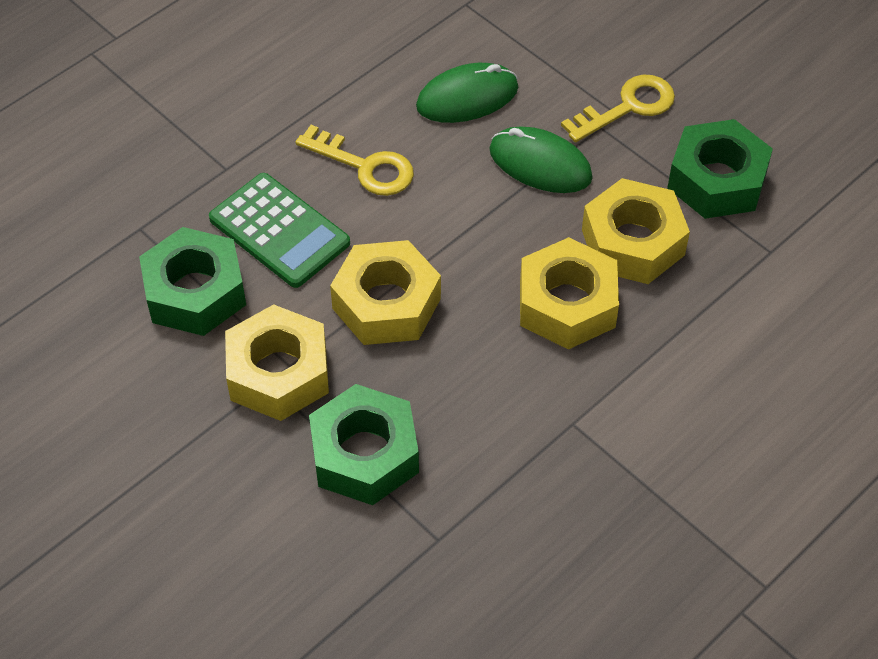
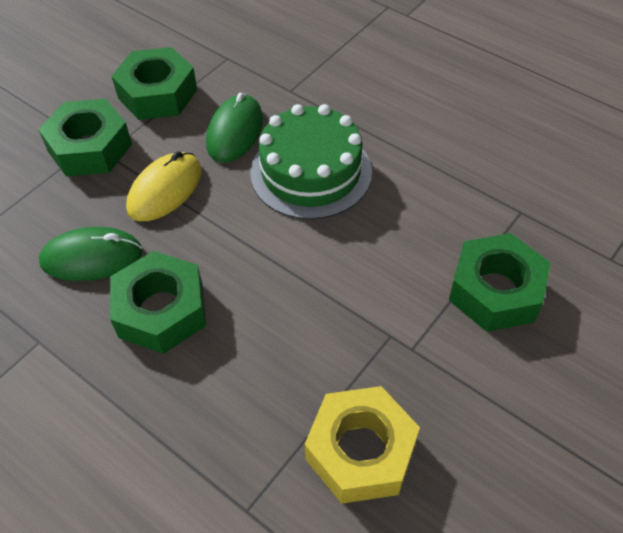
green cake: none = 0 -> [250,104,372,220] = 1
green calculator: [209,173,350,288] = 1 -> none = 0
green nut: [139,227,246,336] [309,384,419,505] [667,119,773,219] = 3 -> [38,99,132,177] [110,251,206,354] [112,47,197,120] [449,233,550,332] = 4
yellow key: [295,125,414,196] [561,75,675,142] = 2 -> none = 0
yellow mouse: none = 0 -> [126,151,202,221] = 1
yellow nut: [225,304,329,421] [330,240,441,345] [520,237,619,350] [582,178,690,284] = 4 -> [305,386,420,504] = 1

